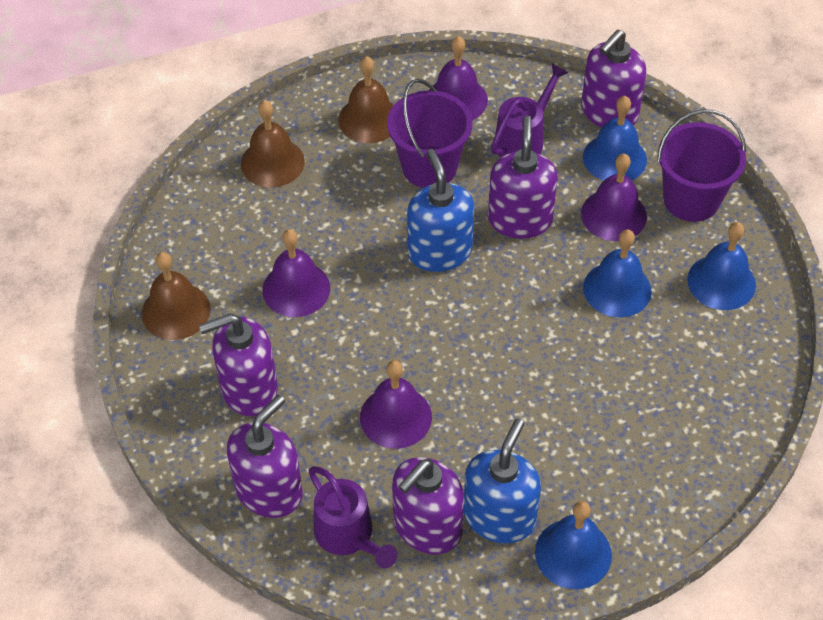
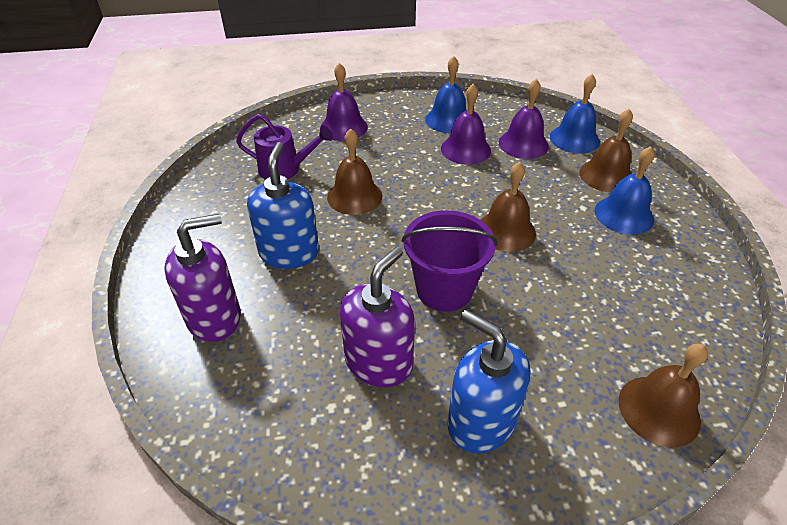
blue bell: [535,501,612,589] [583,96,647,181] [583,229,652,317] [687,222,756,310] = 4 -> [425,56,467,133] [550,74,600,154] [595,146,655,235] = 3
brown bell: [142,252,211,340] [241,100,305,187] [338,56,394,143] = 3 -> [327,128,382,215] [481,162,536,252] [579,109,633,192] [619,344,708,447] = 4
purple bell: [262,229,330,317] [360,360,432,449] [429,36,488,120] [581,153,647,241] = 4 -> [320,63,368,141] [441,84,491,164] [499,78,549,159] = 3
purple bucket: [387,79,473,188] [657,109,746,222] = 2 -> [402,210,497,312] = 1
purple soap dispenser: [199,314,278,417] [227,395,303,518] [392,457,464,555] [488,116,558,239] [581,30,647,128] = 5 -> [164,214,241,342] [340,247,415,387] = 2
purple watering can: [308,466,398,569] [491,64,569,157] = 2 -> [236,114,333,180] = 1

